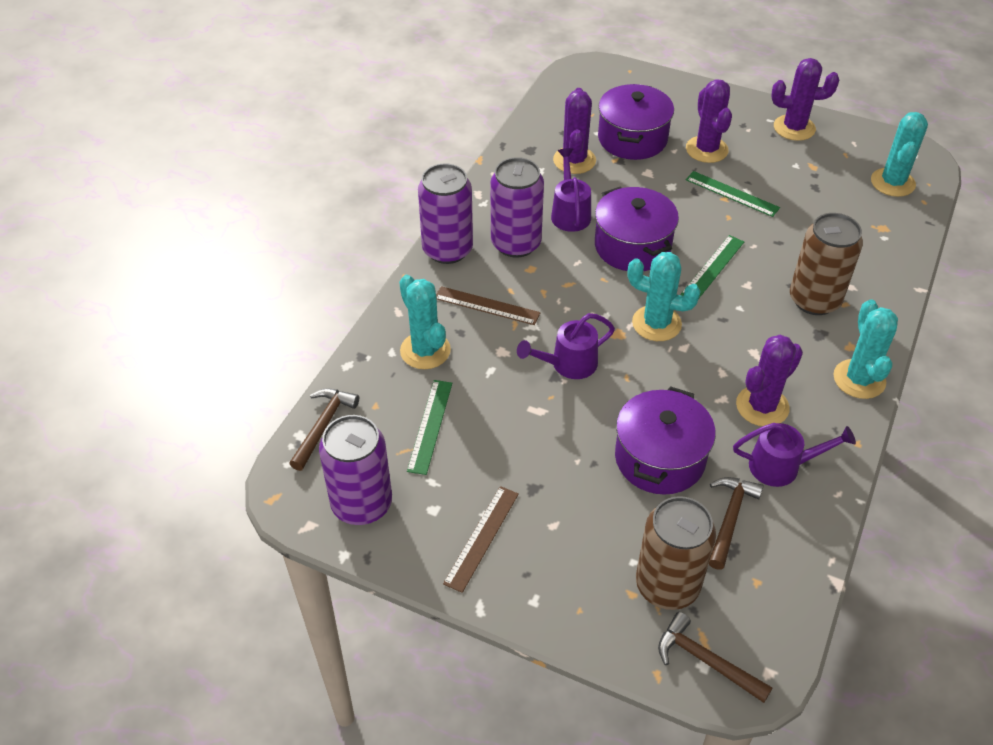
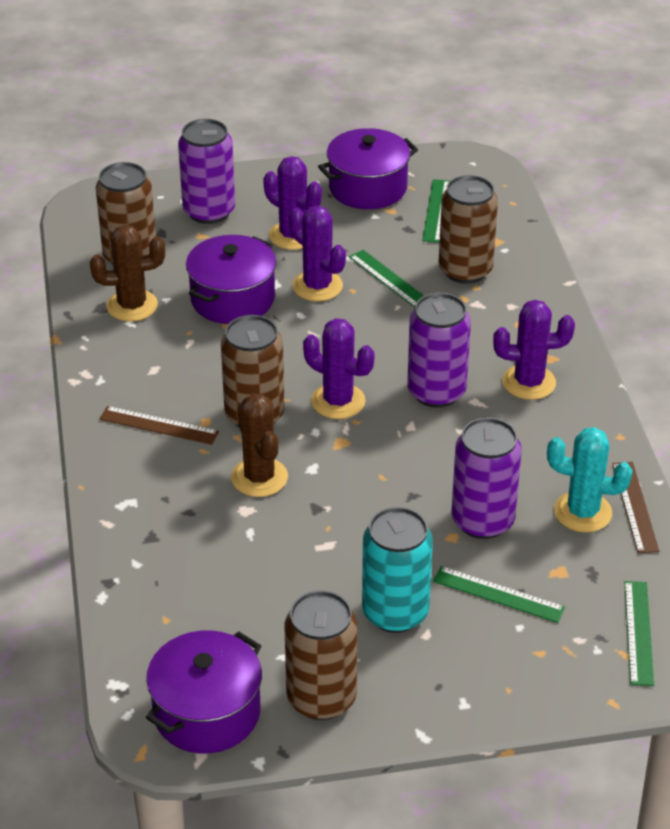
brown cactus: none = 0 -> [90,225,165,322] [231,393,288,497] = 2
brown can: [636,496,716,610] [790,213,863,315] = 2 -> [96,162,156,265] [221,315,285,427] [285,590,358,720] [438,175,498,284] = 4
brown hammer: [289,388,359,471] [658,612,772,703] [709,477,764,570] = 3 -> none = 0
green ruler: [407,380,452,475] [680,235,744,298] [686,171,780,217] = 3 -> [349,250,424,308] [422,179,450,243] [433,566,565,623] [625,581,654,686] = 4
purple watering can: [517,313,615,379] [551,148,591,232] [733,423,856,487] = 3 -> none = 0
turquoise cactus: [399,275,451,369] [628,252,701,341] [833,299,898,399] [871,112,928,197] = 4 -> [547,427,633,533] = 1
turquoise can: none = 0 -> [362,507,433,633] = 1

